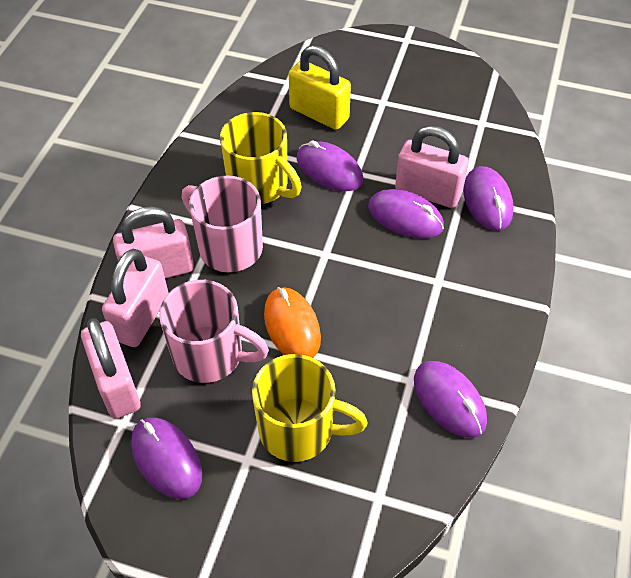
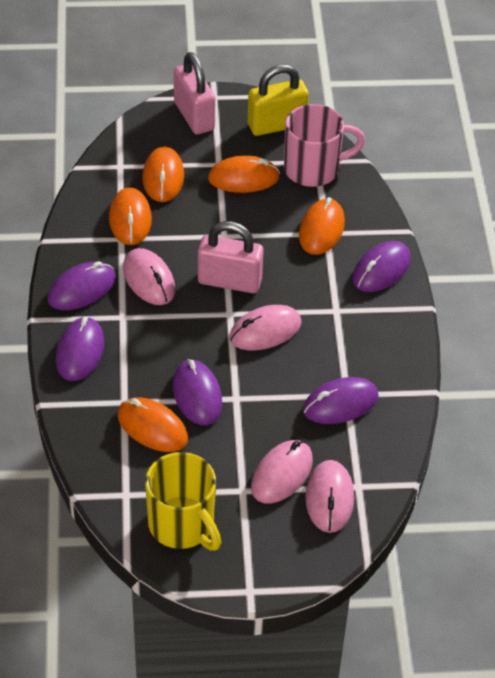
orange mouse: [264,287,321,358] = 1 -> [109,187,152,245] [118,398,188,452] [143,147,184,202] [208,155,280,193] [299,197,345,255] = 5
pink mouse: none = 0 -> [123,248,175,305] [229,305,302,351] [251,440,313,503] [305,460,354,533] = 4
pink mug: [159,280,269,383] [182,176,263,272] = 2 -> [284,104,365,187] = 1
pink padlock: [81,318,141,419] [102,249,169,347] [113,206,194,278] [395,126,469,208] = 4 -> [174,52,216,135] [198,221,264,293] = 2
yellow mug: [220,112,301,204] [252,354,368,462] = 2 -> [145,452,221,551] = 1

